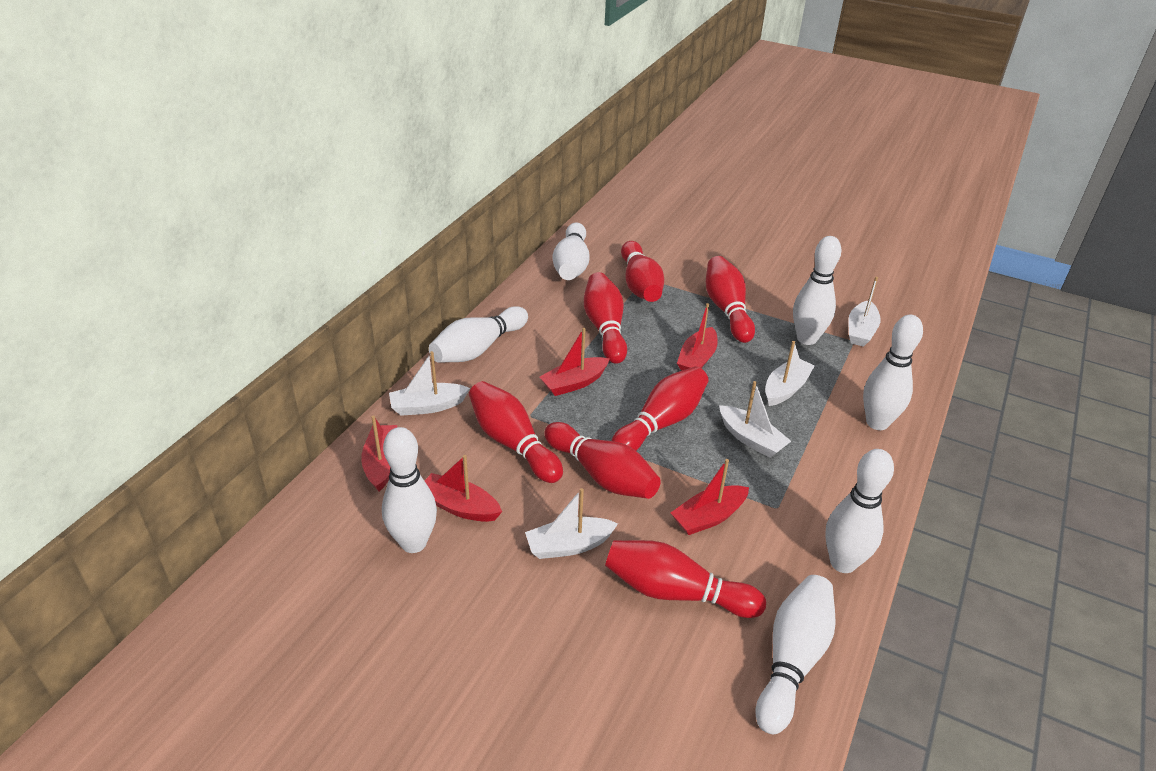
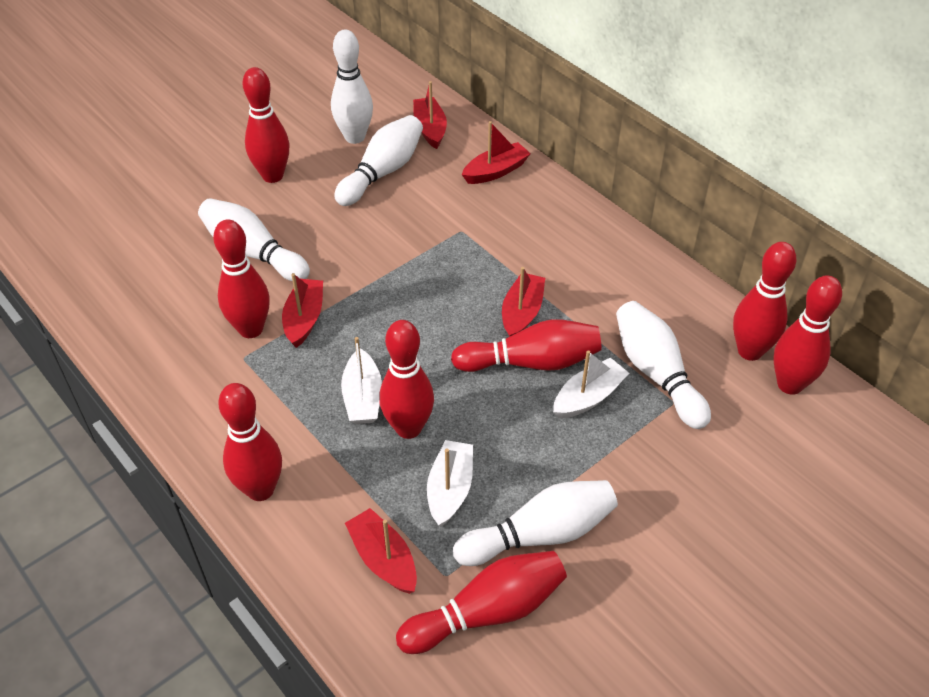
red bowling pin: [469,381,563,483] [544,422,660,499] [584,272,627,364] [605,540,766,618] [611,367,709,451] [621,241,664,302] [706,256,755,343] = 7 -> [213,220,270,338] [218,383,282,501] [243,67,289,183] [379,320,434,439] [396,551,567,654] [451,319,602,372] [733,242,797,361] [774,275,842,395] = 8
white boat: [389,351,470,416] [525,488,618,559] [719,381,791,458] [765,341,815,406] [848,277,881,347] = 5 -> [341,337,382,424] [427,440,473,527] [553,350,629,419] = 3
white bowling pin: [382,427,437,553] [429,306,528,363] [553,223,589,280] [755,575,836,734] [793,236,841,345] [826,449,894,573] [863,315,923,430] = 7 -> [198,198,310,281] [331,30,373,144] [334,115,423,206] [453,480,618,566] [616,301,711,429] = 5

